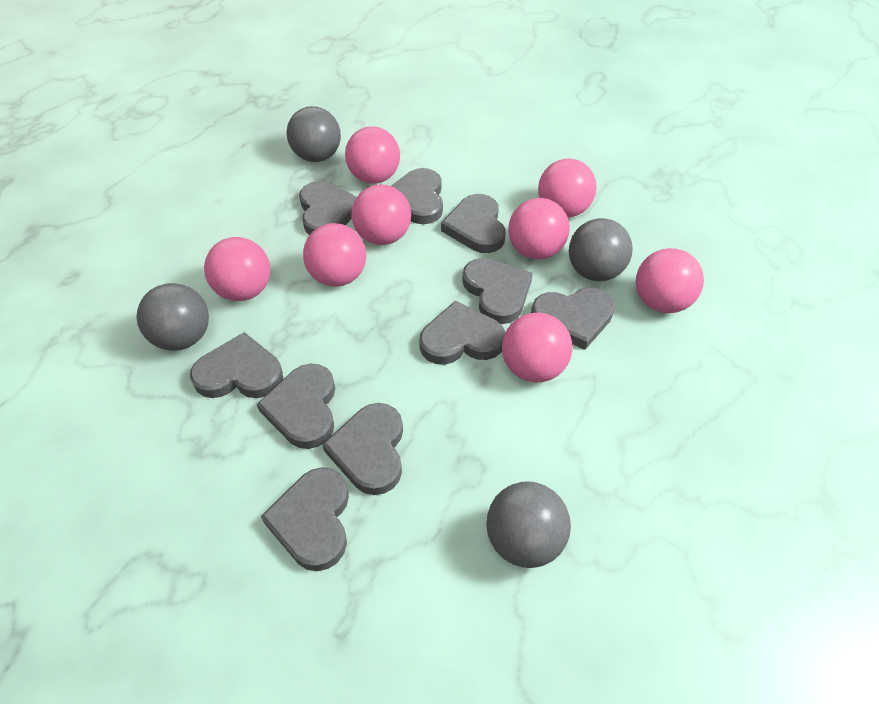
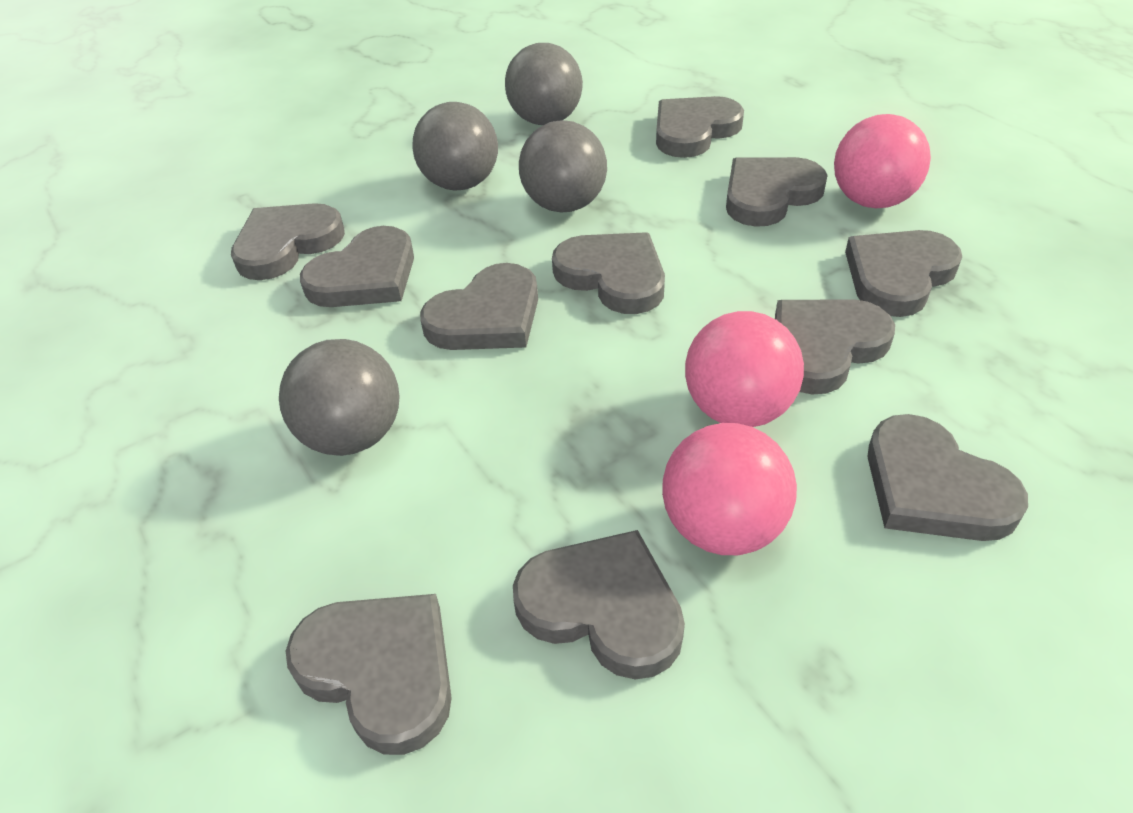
grey heart: [190,332,283,398] [257,364,335,449] [261,467,349,571] [299,181,357,235] [322,403,403,495] [391,168,443,224] [419,301,505,365] [441,194,506,253] [462,258,533,324] [531,287,615,350] = 10 -> [231,203,345,280] [286,594,452,755] [300,226,414,307] [420,263,538,350] [513,530,685,680] [552,232,665,314] [656,96,744,158] [726,157,828,227] [775,299,895,395] [845,230,962,317] [867,414,1028,541] = 11
pink ball: [204,237,270,301] [303,223,366,287] [345,127,400,184] [351,185,411,245] [502,312,572,383] [508,198,570,260] [538,159,597,218] [636,248,704,313] = 8 -> [662,423,797,555] [685,311,804,427] [834,114,931,208] = 3

